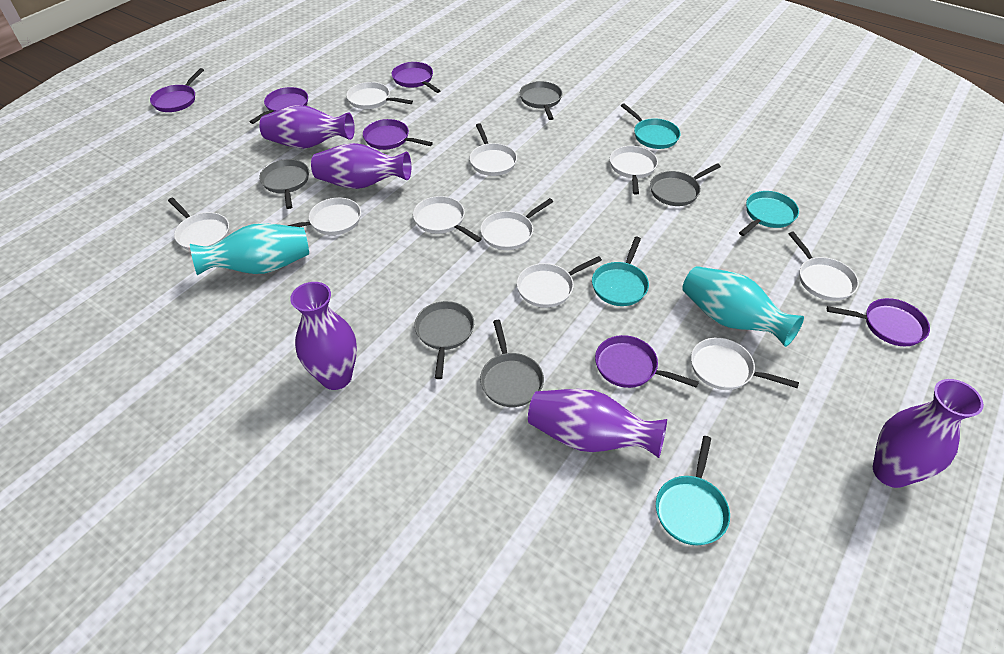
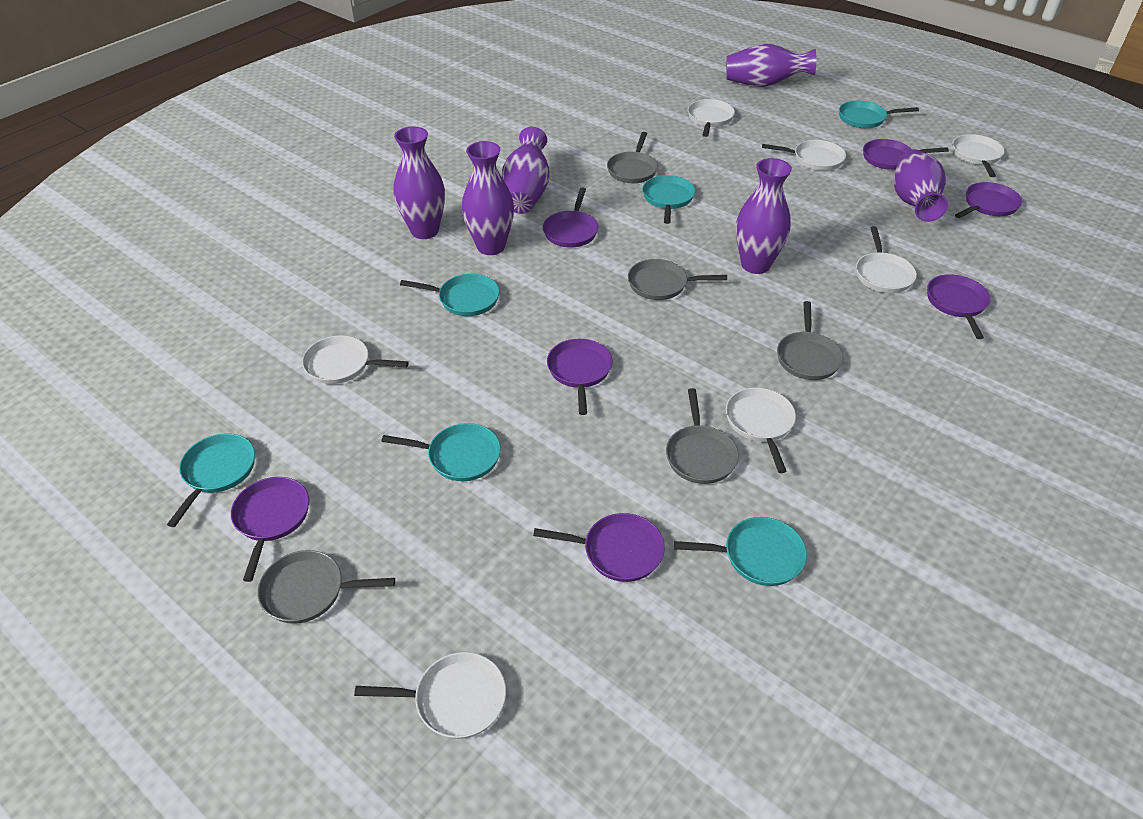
purple pan: [150,68,204,112] [250,87,308,124] [363,119,433,150] [392,62,441,93] [595,335,699,388] [827,298,930,346] = 6 -> [231,477,309,582] [533,513,665,582] [543,188,598,248] [547,339,612,415] [863,139,949,170] [927,274,990,339] [955,182,1022,218] = 7
purple vase: [259,105,355,149] [290,282,357,390] [311,143,411,189] [528,389,667,458] [873,379,984,488] = 5 -> [393,127,445,239] [462,141,514,255] [502,127,549,214] [726,44,816,87] [736,158,792,274] [894,149,948,222] = 6
turquoise pan: [592,237,649,306] [621,103,680,149] [656,436,730,545] [739,191,799,236] = 4 -> [167,433,255,527] [381,423,501,481] [400,274,500,316] [642,175,695,224] [674,517,807,586] [839,100,919,128] = 6
turquoise vase: [190,223,309,275] [683,266,804,347] = 2 -> none = 0
white pan: [168,198,229,251] [287,197,361,235] [346,82,413,109] [413,196,482,242] [470,123,517,176] [480,198,553,250] [517,256,602,308] [610,146,658,195] [691,338,799,390] [789,232,859,301] = 10 -> [302,335,409,384] [354,652,506,739] [688,99,735,137] [726,387,796,473] [762,140,846,171] [856,226,917,293] [952,134,1005,177] = 7

